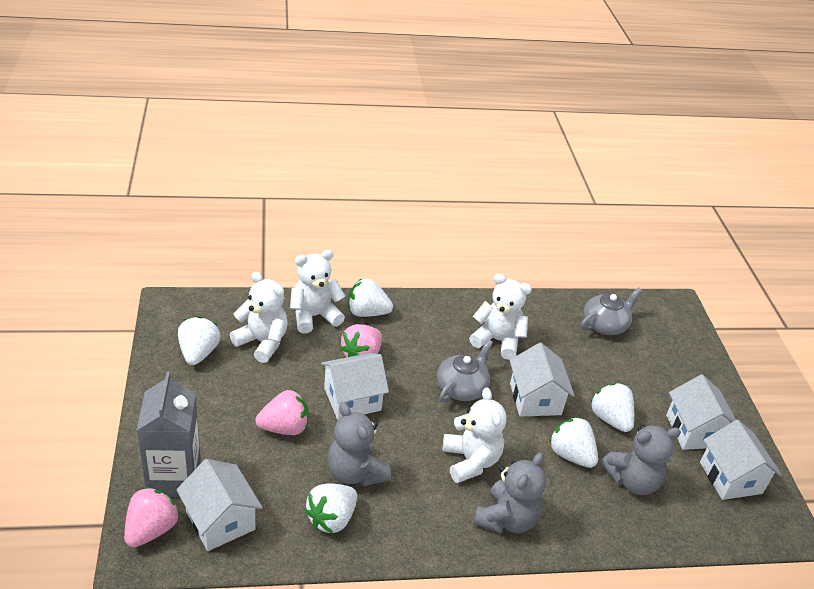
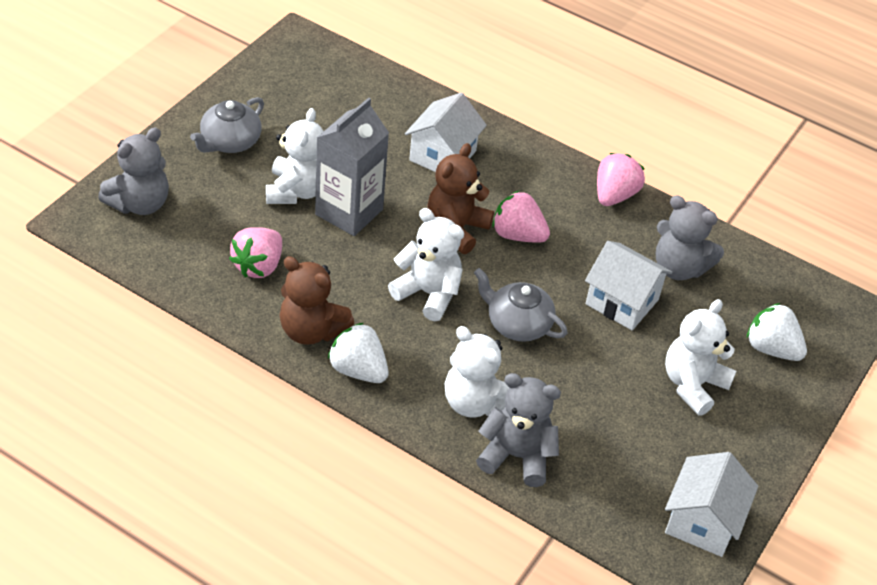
brown teddy bear: none = 0 -> [280,256,354,345] [427,143,494,254] = 2
white house: [176,459,263,551] [321,353,389,420] [510,343,575,416] [666,374,736,450] [700,420,782,500] = 5 -> [405,93,487,172] [585,241,673,330] [665,452,758,557] = 3
white strawberry: [178,316,221,365] [304,484,357,534] [348,278,393,317] [549,417,598,468] [590,383,634,432] = 5 -> [328,323,388,383] [747,303,807,361] = 2

